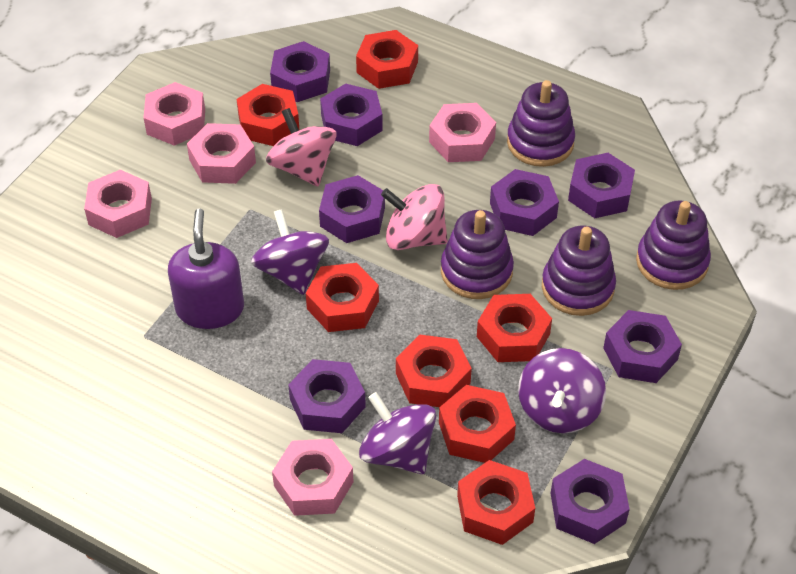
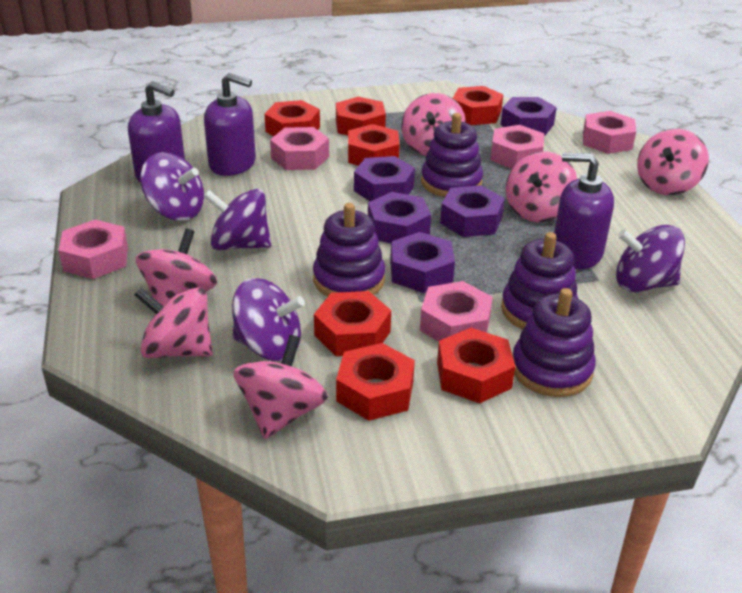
pink spinning top: [266,108,336,186] [381,184,448,250] = 2 -> [134,287,213,358] [136,228,217,306] [233,335,328,439] [401,93,466,156] [506,151,577,222] [637,129,709,195] = 6
purple nut: [270,41,330,102] [288,359,366,433] [319,175,385,243] [320,84,383,146] [490,169,559,236] [551,459,630,544] [568,153,635,218] [603,310,682,383] = 8 -> [354,156,415,201] [368,192,431,243] [390,232,455,293] [440,185,505,237] [501,97,557,136] = 5
purple soap dispenser: [168,208,244,329] = 1 -> [128,81,185,182] [204,73,256,176] [554,153,614,269] = 3
purple spinning top: [251,209,329,295] [359,392,436,474] [518,348,606,433] = 3 -> [140,152,204,221] [203,189,271,250] [232,278,305,361] [616,225,685,292] = 4

